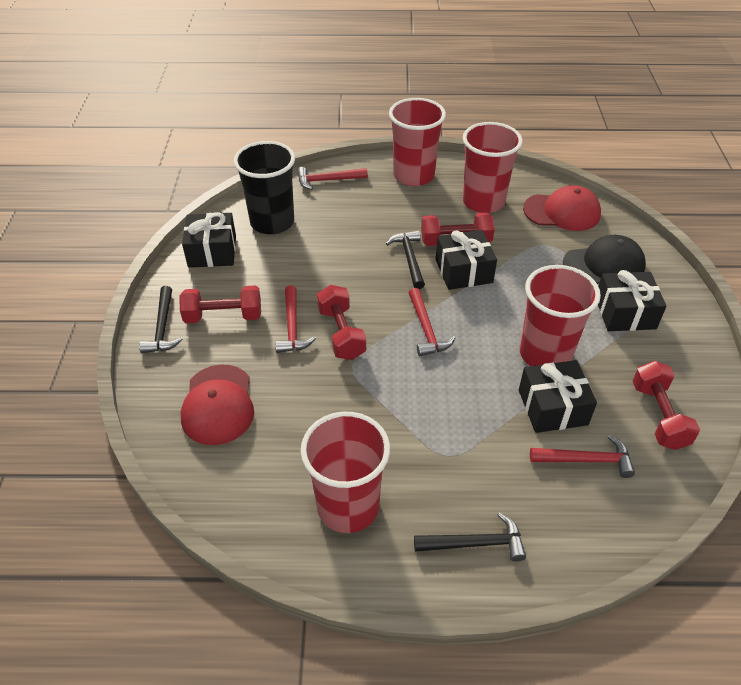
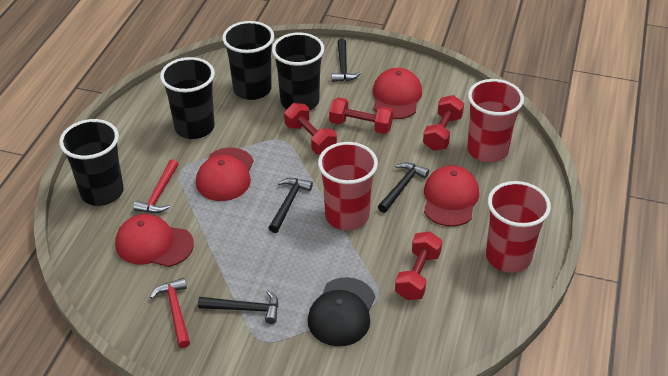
black cup: [233,141,295,234] = 1 -> [59,119,124,206] [160,57,215,139] [222,21,274,100] [272,32,324,110] = 4
black gift: [182,212,236,268] [435,230,497,290] [519,360,597,433] [598,270,667,331] = 4 -> none = 0
black hammer: [139,286,183,353] [386,230,425,289] [414,512,526,562] = 3 -> [198,290,278,324] [269,178,313,233] [331,39,361,82] [378,162,429,213] = 4
red cap: [180,365,254,445] [523,185,601,231] = 2 -> [115,214,194,267] [196,148,254,201] [373,68,422,119] [424,165,479,227] = 4
red cup: [301,412,390,533] [389,98,446,186] [462,122,522,213] [520,265,601,366] = 4 -> [318,142,378,230] [467,79,524,162] [486,181,551,273] = 3
red hammer: [275,285,316,353] [297,167,368,190] [409,288,455,356] [530,435,635,478] = 4 -> [133,159,178,213] [150,278,190,348] = 2

